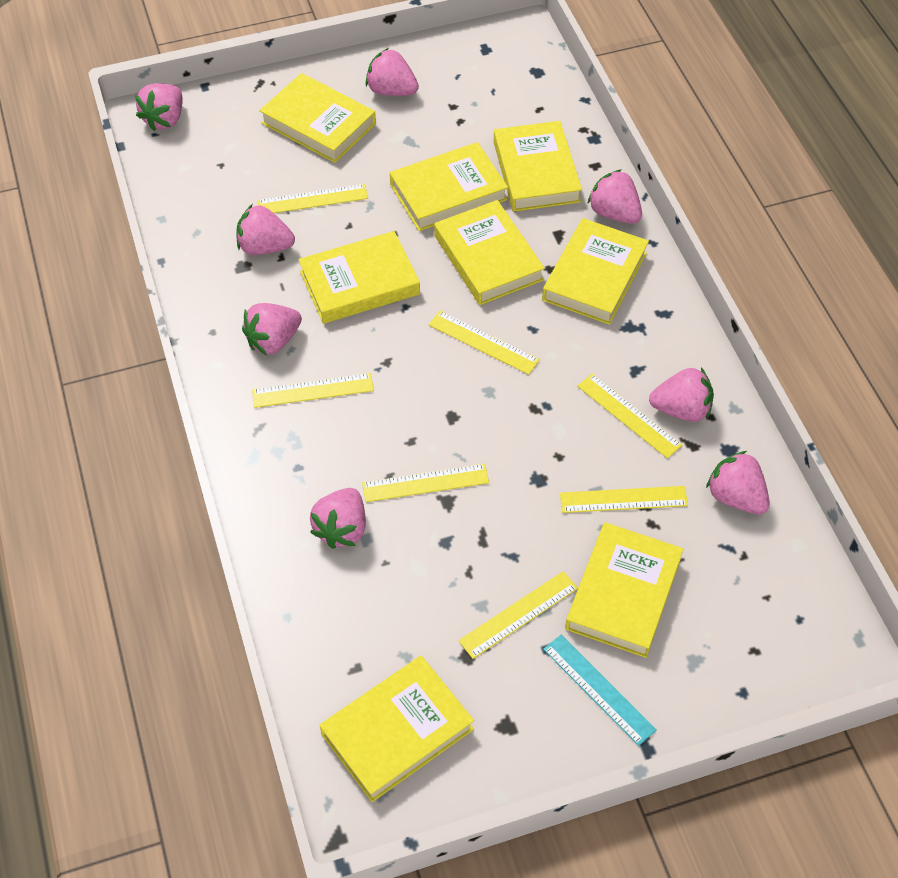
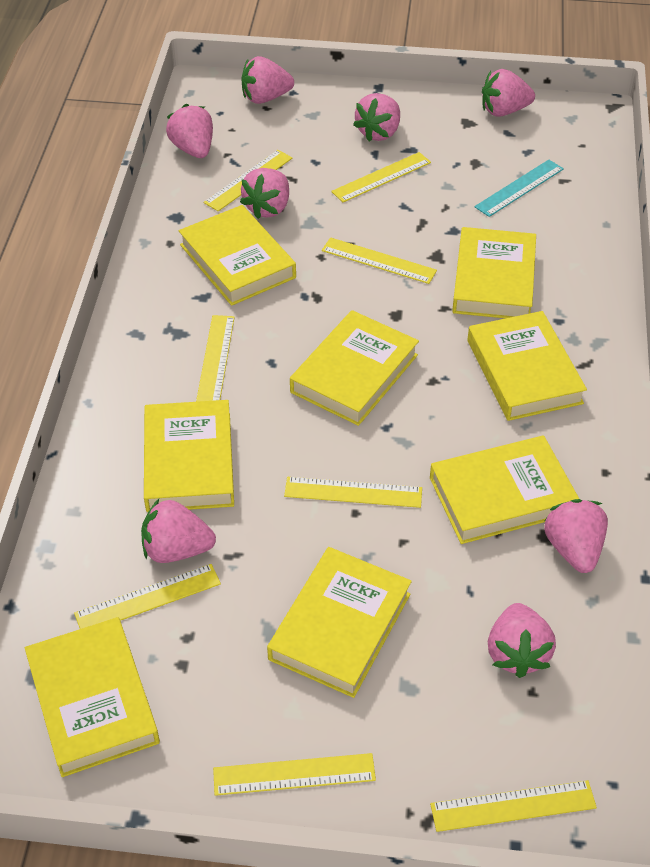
yellow ruler: [252,373,374,408] [257,184,368,213] [362,464,489,502] [429,311,540,375] [458,571,578,659] [560,486,688,513] [577,374,682,458] = 7 -> [74,564,221,629] [196,315,235,402] [204,150,292,211] [213,753,376,796] [284,477,422,508] [322,237,437,284] [331,152,431,202] [430,780,597,832] = 8

